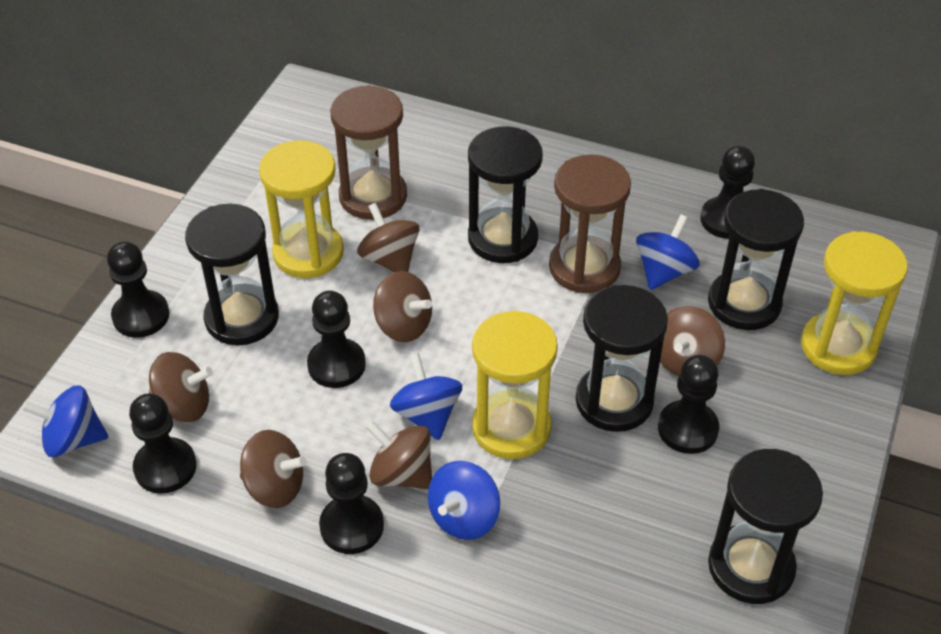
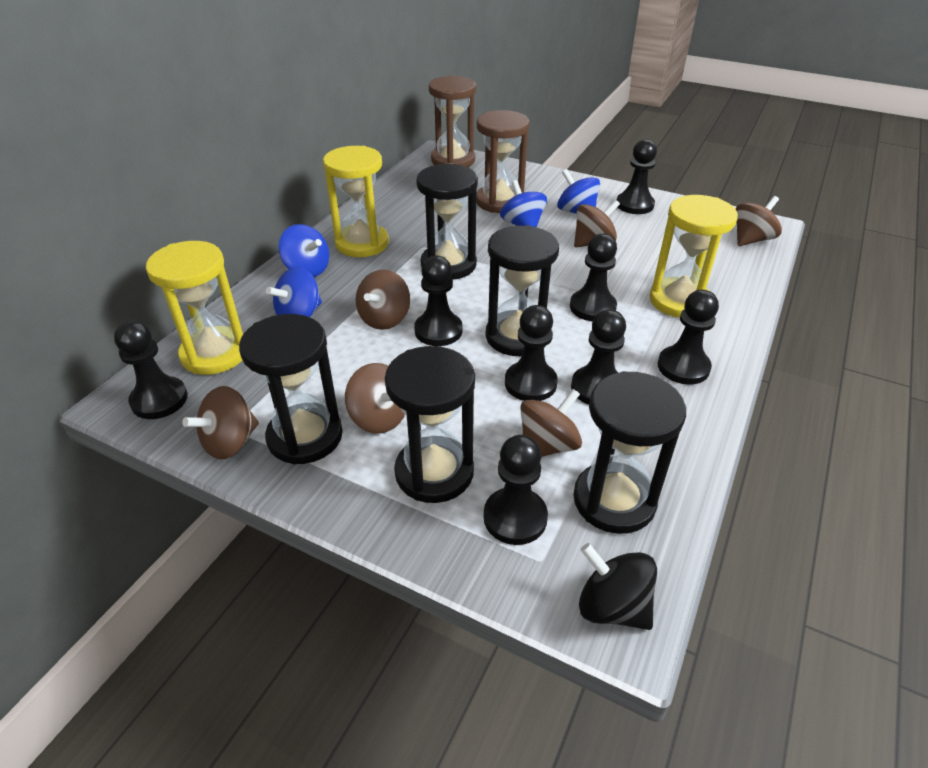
black pawn: [107,241,169,338] [129,394,197,494] [307,291,366,388] [319,453,384,554] [658,355,719,454] [700,146,755,239] = 6 -> [114,321,188,419] [414,256,462,346] [484,435,548,545] [505,305,558,401] [570,234,617,321] [571,309,626,405] [617,139,657,214] [658,290,719,385] = 8
black spinning top: none = 0 -> [579,543,657,630] = 1

